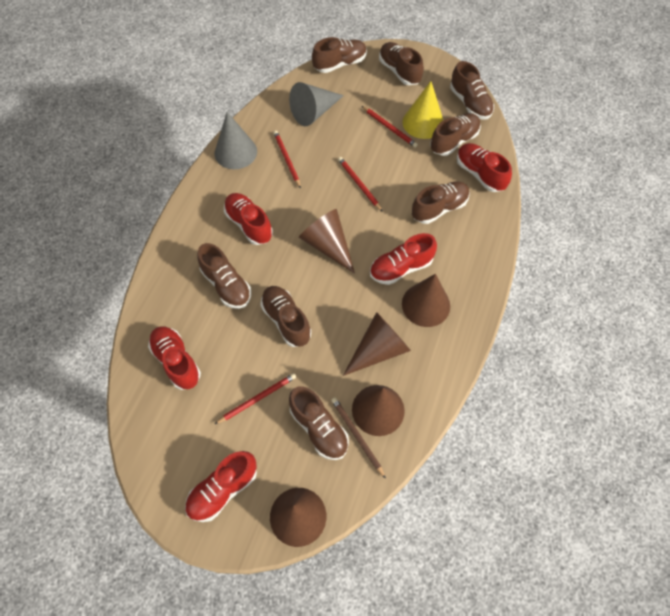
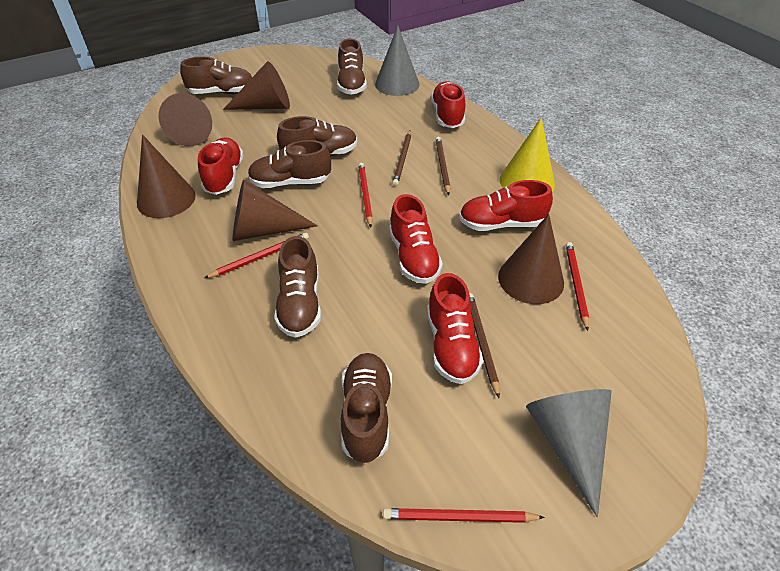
brown pencil: [331,397,386,479] = 1 -> [392,131,411,186] [435,137,450,195] [469,293,500,398] = 3
brown shoe: [197,243,251,309] [261,286,311,347] [289,386,349,460] [312,37,367,73] [379,42,424,85] [412,181,470,224] [430,113,481,156] [450,61,494,120] = 8 -> [180,57,252,94] [248,140,331,188] [274,236,321,338] [277,116,357,156] [337,38,367,95] [341,353,392,463] = 6

